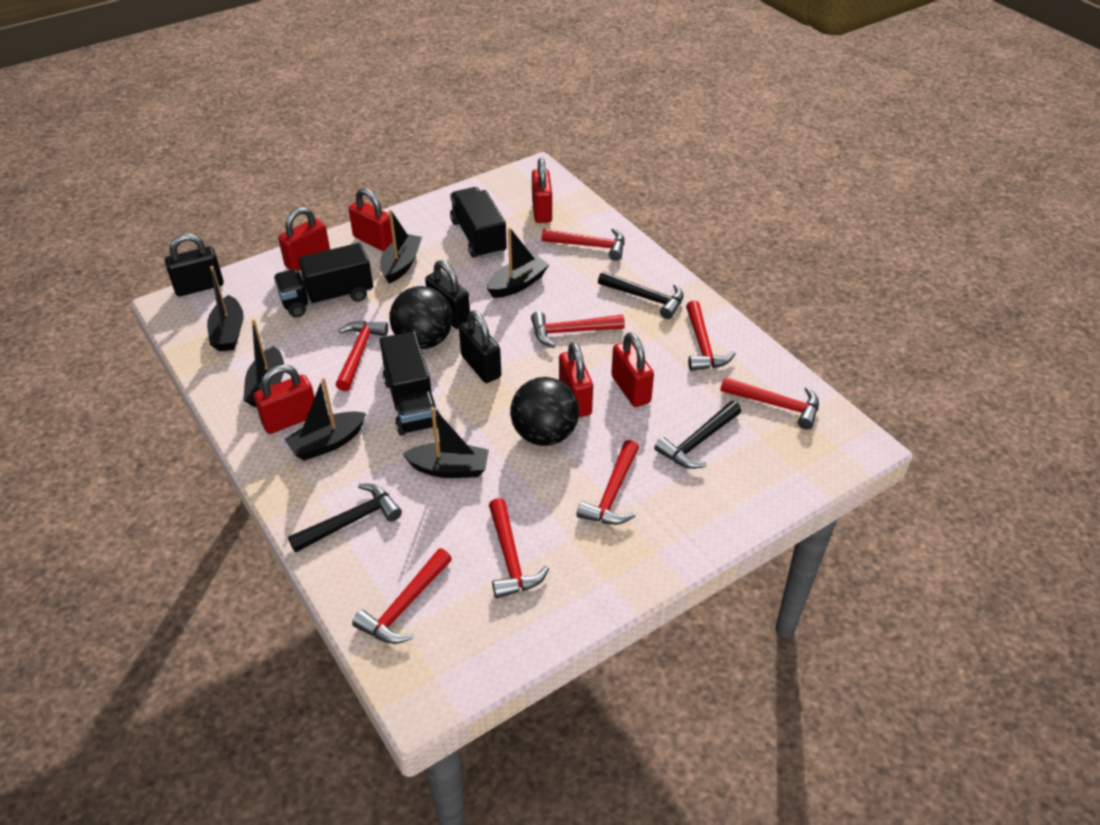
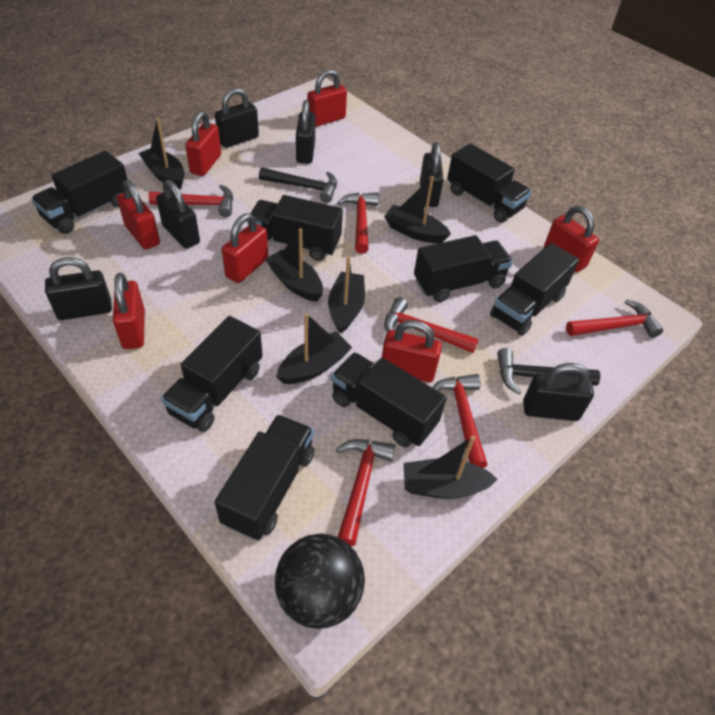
black ball: [389,286,453,349] [510,377,579,446] = 2 -> [275,533,365,629] = 1
black hammer: [288,484,402,553] [598,271,684,319] [654,401,742,469] = 3 -> [259,167,337,203] [497,348,600,394] = 2
black padlock: [165,234,224,296] [425,260,470,329] [459,310,501,383] = 3 -> [45,257,112,320] [156,180,200,249] [215,88,259,148] [296,100,315,164] [420,142,444,207] [523,363,594,421] = 6
black truck: [274,243,373,317] [380,331,440,436] [450,187,507,259] = 3 -> [31,151,128,234] [161,316,263,432] [215,415,314,540] [247,195,343,261] [331,352,447,447] [414,235,513,302] [447,143,531,222] [490,243,579,336] = 8
red hammer: [336,321,388,391] [352,548,452,644] [489,498,549,598] [531,311,625,348] [542,228,625,261] [576,440,639,525] [686,300,736,371] [720,377,819,430] = 8 -> [149,185,233,217] [336,439,396,546] [337,193,379,254] [384,297,479,353] [433,374,487,468] [566,299,663,338] = 6
red padlock: [254,365,315,434] [278,207,330,271] [348,188,393,251] [532,158,552,223] [559,342,593,417] [611,332,654,407] = 6 -> [113,273,145,349] [117,180,160,250] [185,111,221,176] [222,213,268,283] [307,70,347,127] [382,320,442,382] [544,206,599,272] = 7

